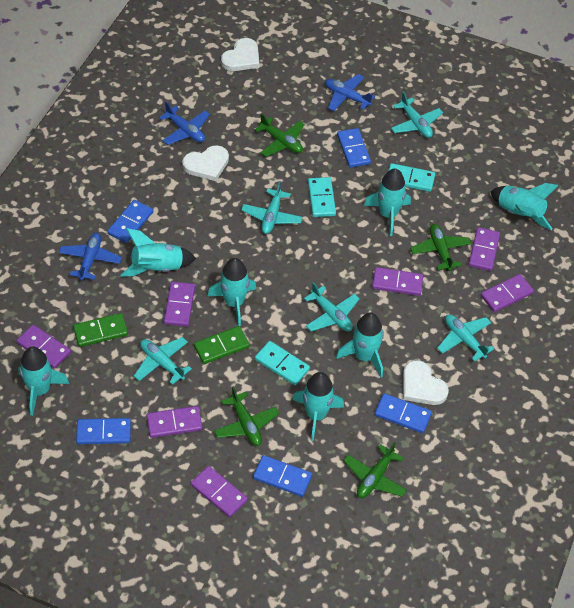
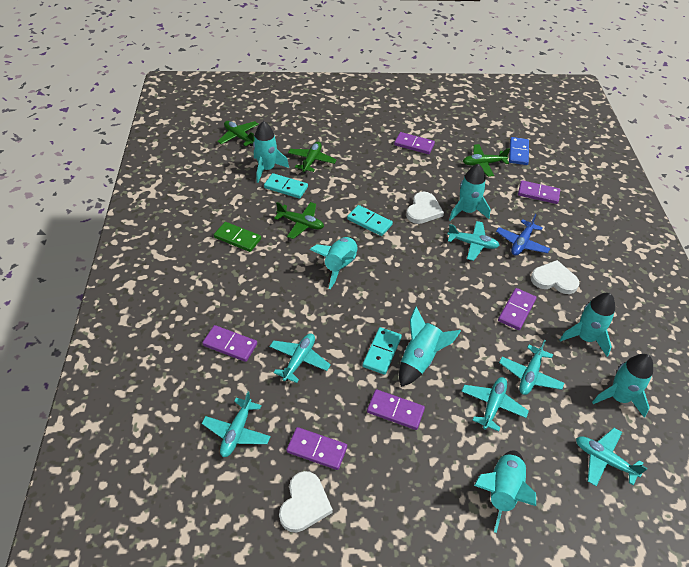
blue domino: [76,418,131,444] [108,200,153,243] [253,455,312,497] [337,128,371,168] [375,393,432,433] = 5 -> [509,137,529,165] = 1
blue plane: [59,233,122,281] [159,102,210,145] [325,74,375,111] = 3 -> [496,214,550,255] = 1
green domino: [73,313,128,347] [194,326,250,364] = 2 -> [214,222,261,252] = 1
purple domino: [16,324,71,369] [146,406,202,438] [164,281,195,327] [191,466,248,517] [372,267,423,296] [468,227,500,271] [481,274,534,312] = 7 -> [202,325,257,362] [287,427,347,470] [367,389,425,430] [394,132,435,154] [498,288,536,330] [518,180,560,204] = 6
turquoise plane: [134,337,192,385] [241,181,303,234] [304,282,360,331] [391,91,443,138] [437,314,494,362] = 5 -> [202,391,271,457] [270,333,331,383] [447,221,500,261] [461,377,529,432] [499,340,564,395] [576,428,648,486] = 6

